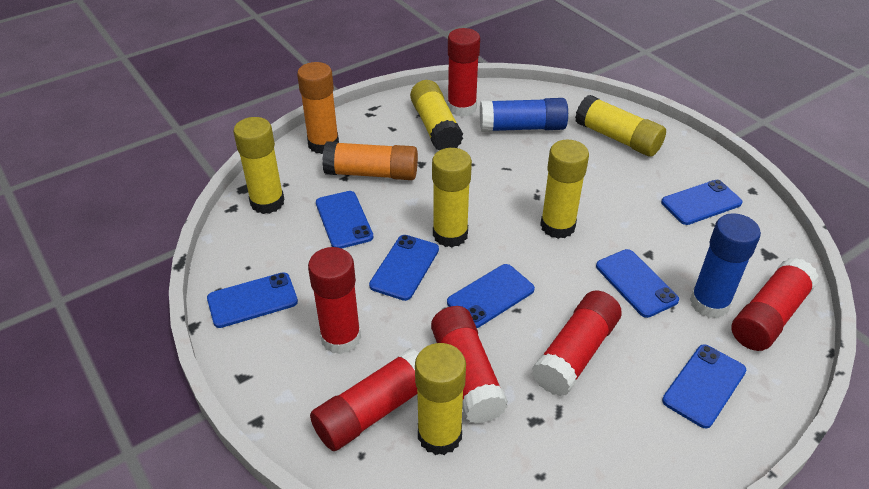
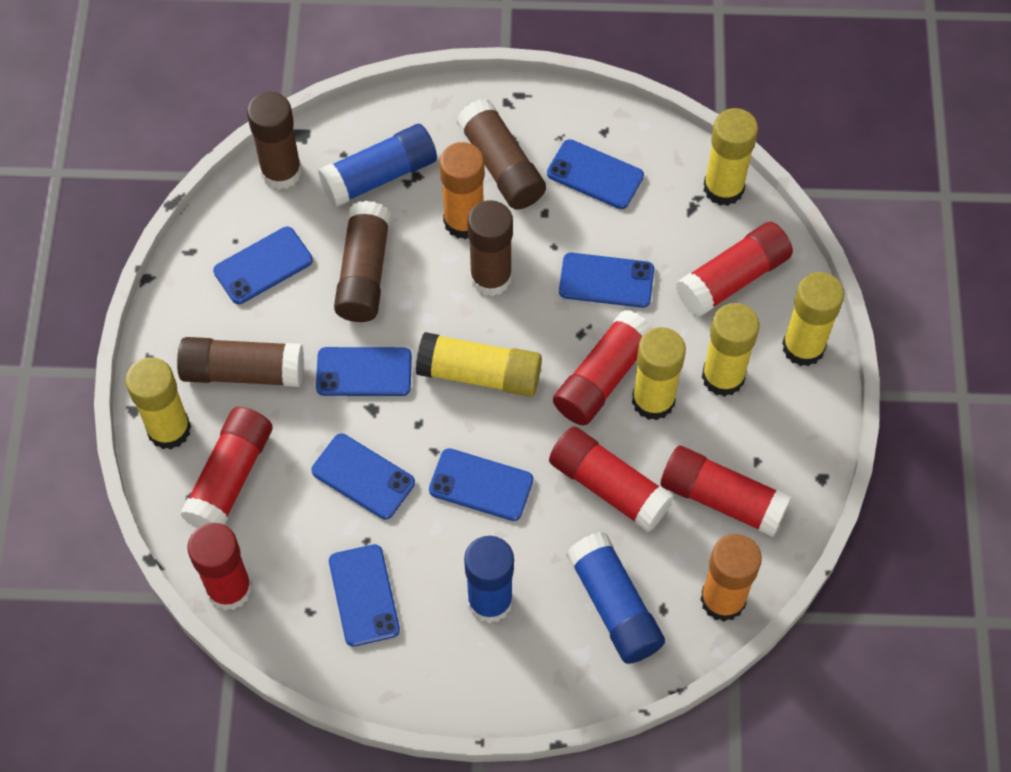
blue glue stick: [480,98,568,132] [690,213,761,318] = 2 -> [318,124,437,207] [464,536,514,623] [566,532,665,664] = 3
brown glue stick: none = 0 -> [177,337,304,387] [247,92,302,190] [334,201,391,322] [457,99,546,210] [467,200,513,296] = 5

